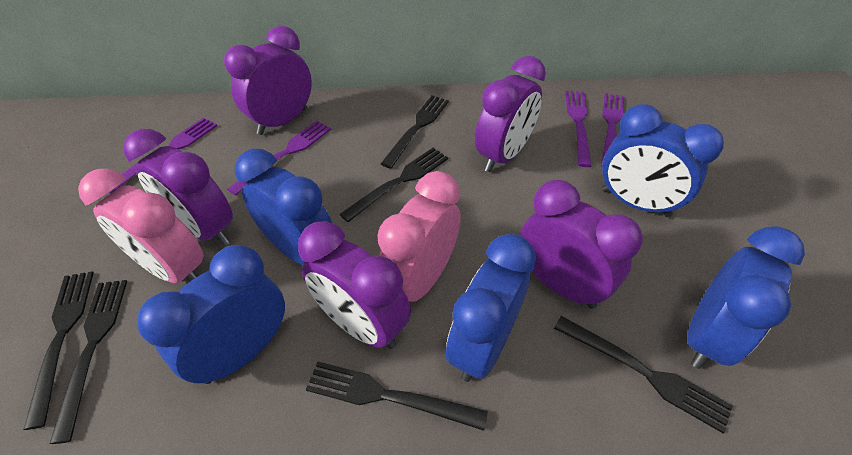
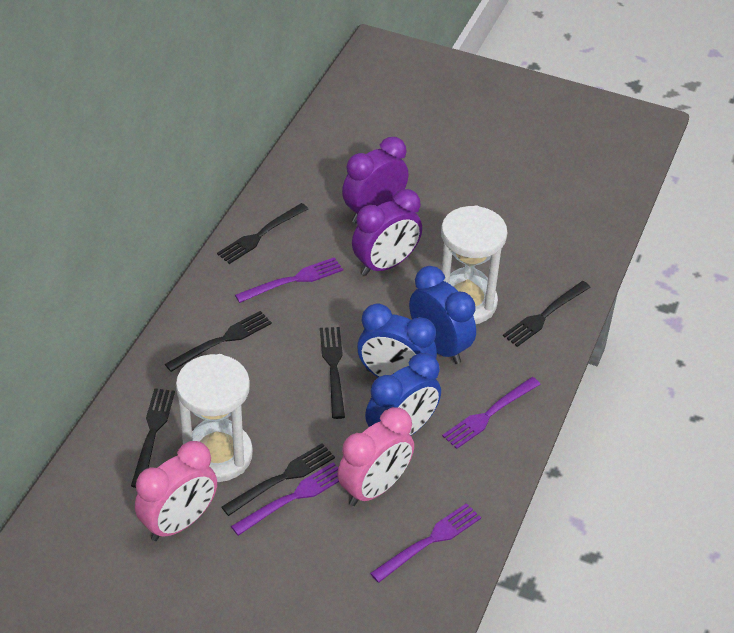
blue clock: [137,245,285,384] [235,149,332,265] [446,234,536,382] [602,104,724,217] [687,226,805,369] = 5 -> [357,304,437,377] [365,353,441,435] [409,266,476,364] = 3
purple clock: [123,129,233,246] [224,26,312,135] [298,221,411,349] [475,56,546,172] [520,180,643,309] = 5 -> [342,137,408,224] [352,189,422,276] = 2
white hourglass: none = 0 -> [176,354,253,482] [441,205,507,324] = 2

